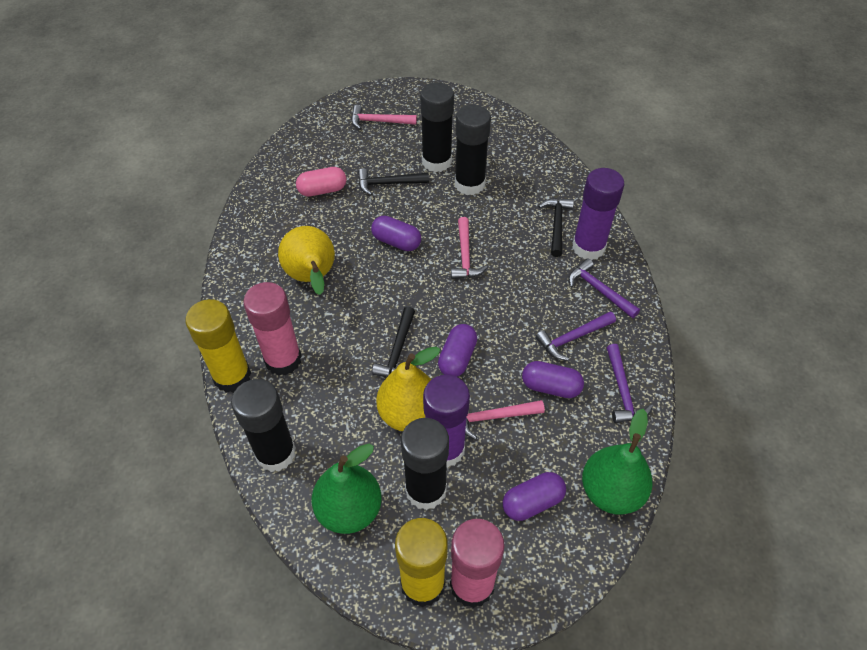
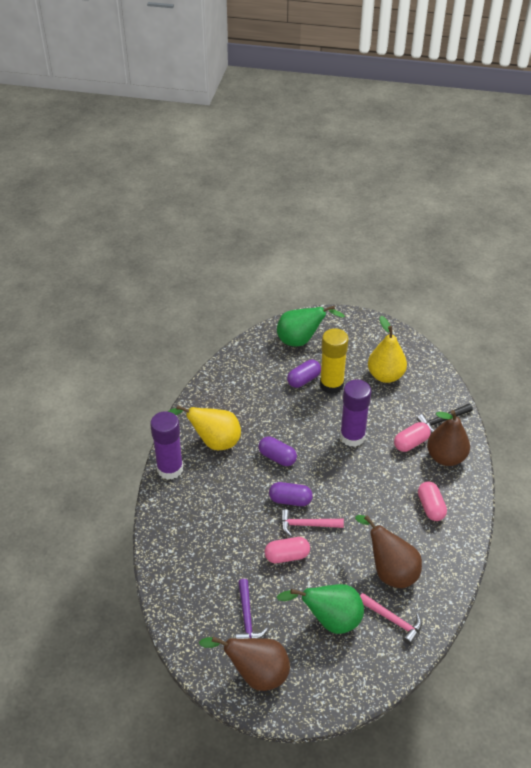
black glue stick: [231,379,296,472] [401,418,449,510] [420,82,454,172] [455,105,491,195] = 4 -> none = 0
black hammer: [358,168,429,195] [372,307,415,377] [538,198,574,257] = 3 -> [417,404,473,433] = 1
brown pear: none = 0 -> [199,636,290,691] [355,515,422,588] [427,410,470,466] = 3
pink capsule: [296,167,346,197] = 1 -> [265,537,310,563] [394,422,431,452] [418,481,447,521] = 3
pink glue stick: [243,282,302,376] [450,519,505,608] = 2 -> none = 0
pink hammer: [351,105,417,129] [451,217,488,279] [465,400,545,440] = 3 -> [281,509,344,537] [360,593,422,645] = 2
purple capsule: [371,216,421,251] [438,324,477,377] [502,472,566,521] [522,361,584,398] = 4 -> [258,437,297,466] [269,482,313,506] [287,360,321,388] = 3
purple hammer: [535,312,616,360] [569,258,640,318] [607,344,653,423] = 3 -> [235,579,268,639] = 1
yellow glue stick: [186,299,251,393] [395,518,448,608] = 2 -> [320,328,348,394] = 1

